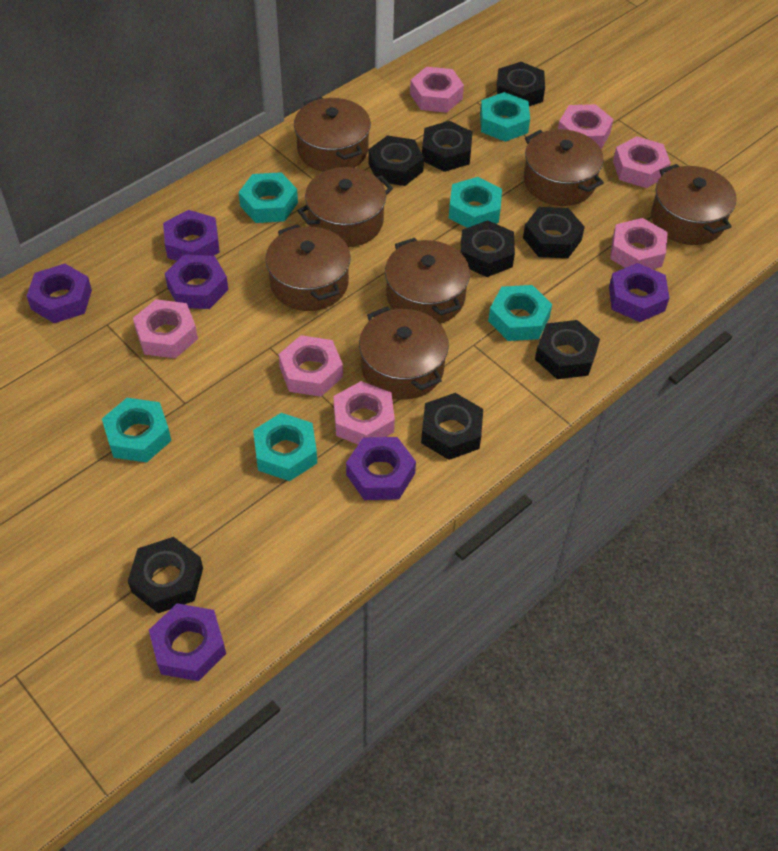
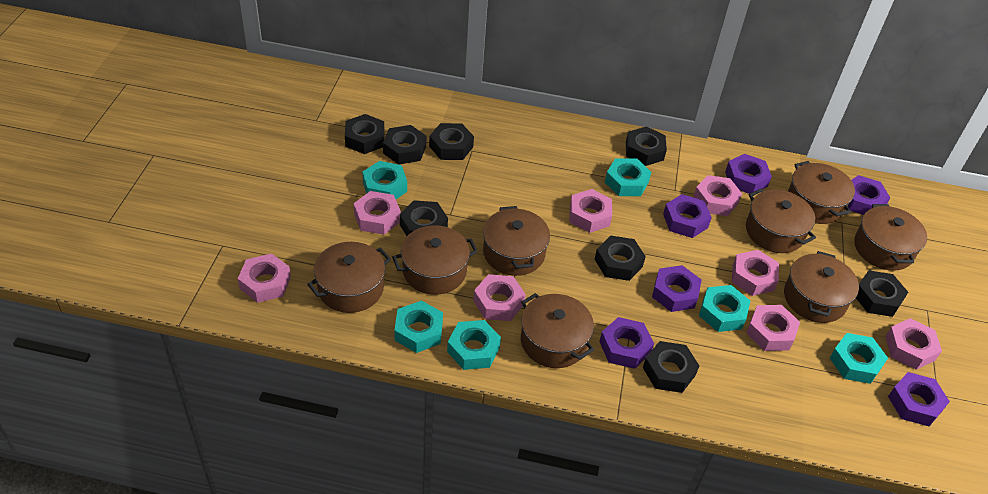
brown pot: [265,224,351,311] [294,97,371,172] [298,167,393,247] [359,307,449,399] [385,238,470,324] [524,129,604,206] [651,164,737,245] = 7 -> [307,242,391,313] [392,225,478,295] [483,206,550,276] [521,293,594,368] [746,189,816,253] [784,251,859,323] [788,161,855,224] [854,204,927,271] = 8
pink nut: [133,299,198,358] [279,335,343,397] [334,381,395,444] [410,67,464,113] [558,104,613,149] [610,218,668,269] [613,136,671,188] = 7 -> [238,254,291,303] [354,191,401,235] [473,274,526,321] [569,189,612,233] [693,175,742,216] [732,250,779,296] [746,305,800,351] [885,318,942,370] = 8

